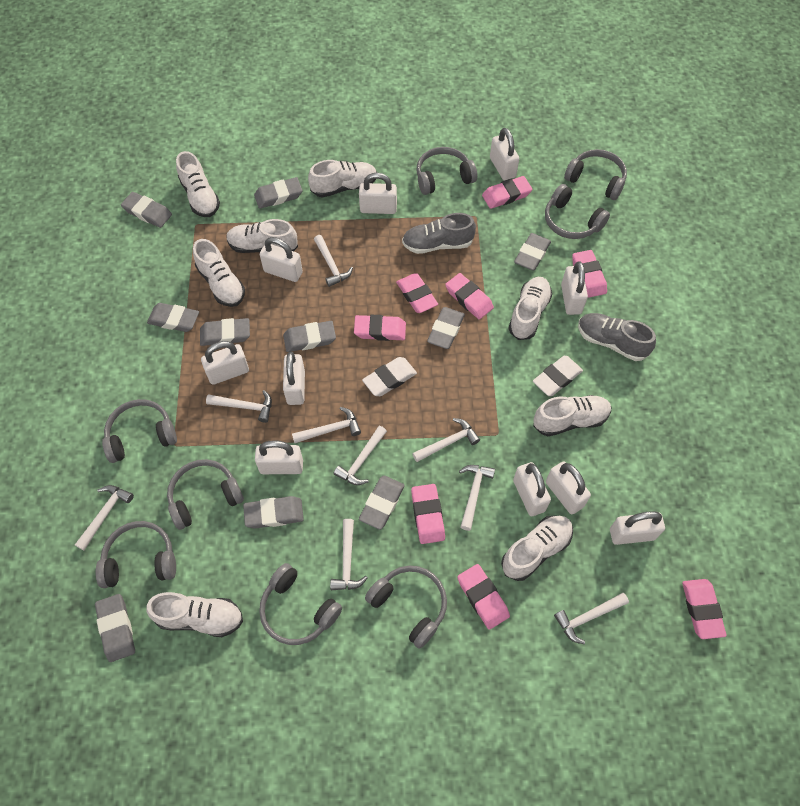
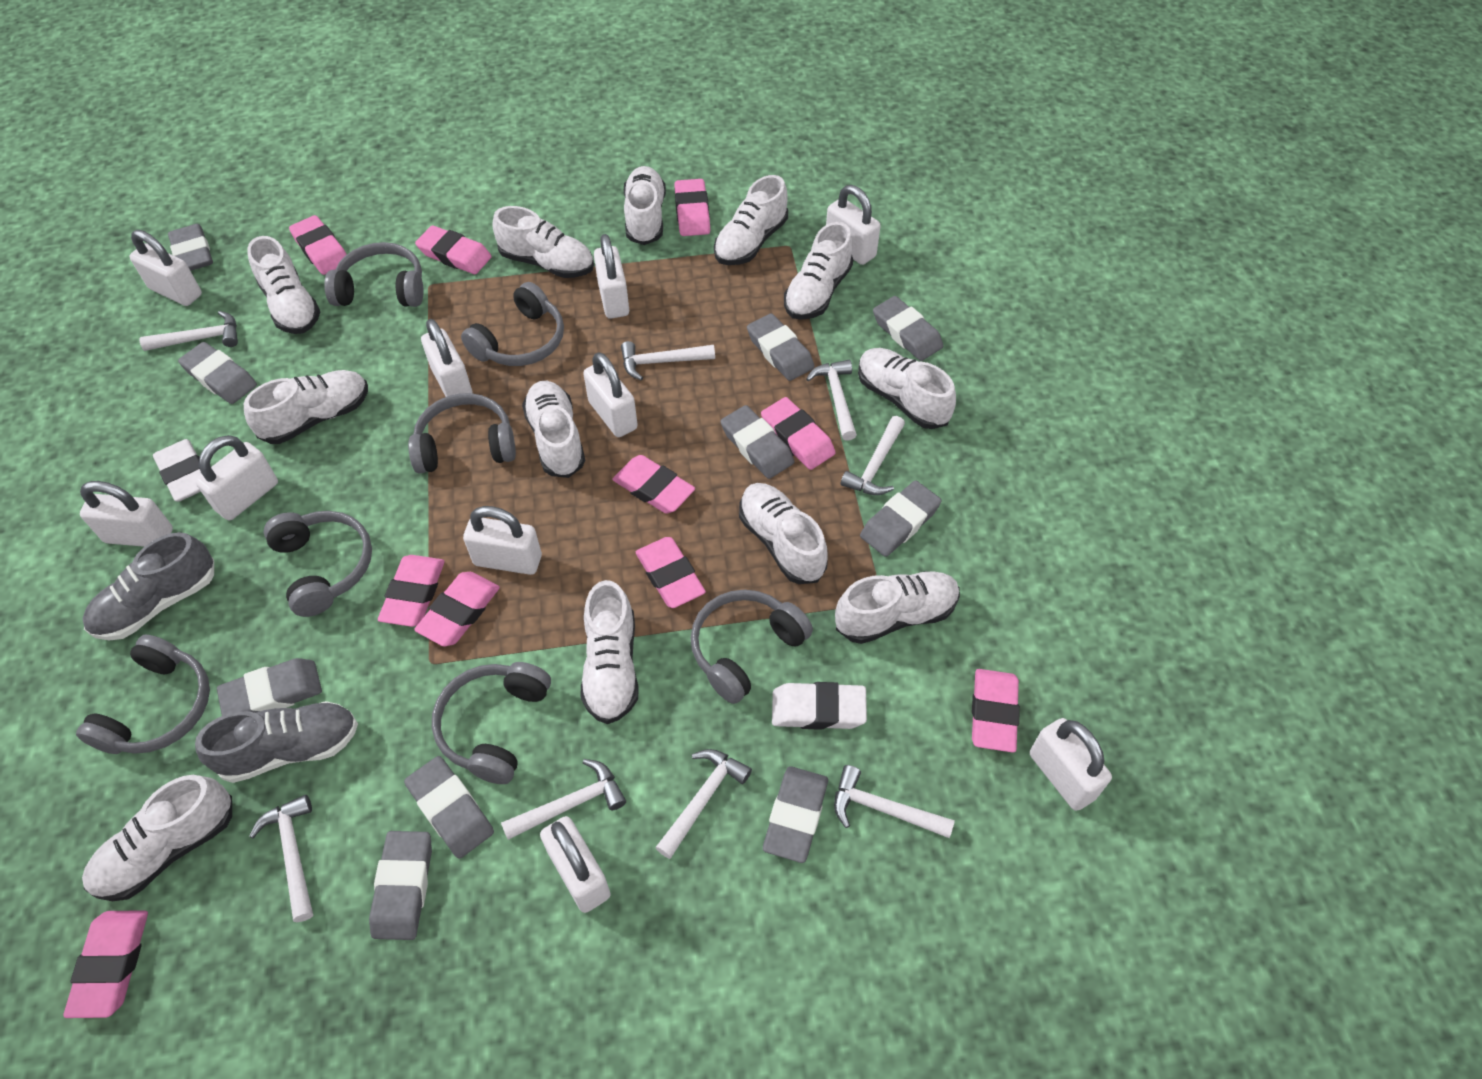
grey headphones: [95,521,176,588] [102,399,177,463] [167,459,244,530] [259,563,342,645] [365,566,447,649] [416,147,477,195] [545,184,610,239] [564,149,627,200] = 8 -> [76,635,210,754] [264,511,372,617] [324,242,424,307] [408,393,516,474] [432,662,551,784] [461,282,564,366] [690,590,813,704] = 7
pink eraser: [354,315,406,341] [396,273,438,313] [411,484,445,544] [445,273,494,319] [457,564,510,630] [482,176,532,209] [572,250,607,298] [682,579,727,639] = 8 -> [64,910,148,1018] [289,215,347,275] [378,555,445,627] [414,572,500,647] [415,225,492,274] [612,455,695,514] [636,537,706,608] [674,179,710,236] [761,397,835,470] [972,669,1020,753] = 10
white hammer: [75,485,134,550] [206,390,272,423] [292,407,361,443] [314,235,353,287] [330,519,368,590] [333,426,387,485] [412,418,480,462] [459,465,495,531] [554,593,629,644] = 9 -> [139,311,238,351] [249,795,313,922] [501,759,626,840] [621,341,715,381] [655,749,752,859] [806,360,857,441] [834,765,955,838] [841,416,905,495] = 8
white shoe: [146,592,243,637] [176,151,220,217] [193,239,245,307] [226,219,298,253] [308,160,377,198] [501,515,573,581] [508,277,552,340] [533,395,611,436] = 8 -> [82,775,232,901] [244,370,368,444] [247,236,320,334] [492,206,594,278] [522,381,585,478] [580,580,639,724] [624,166,666,245] [714,175,788,265] [739,483,828,584] [784,222,853,320] [835,571,960,644] [858,348,956,429] = 12

